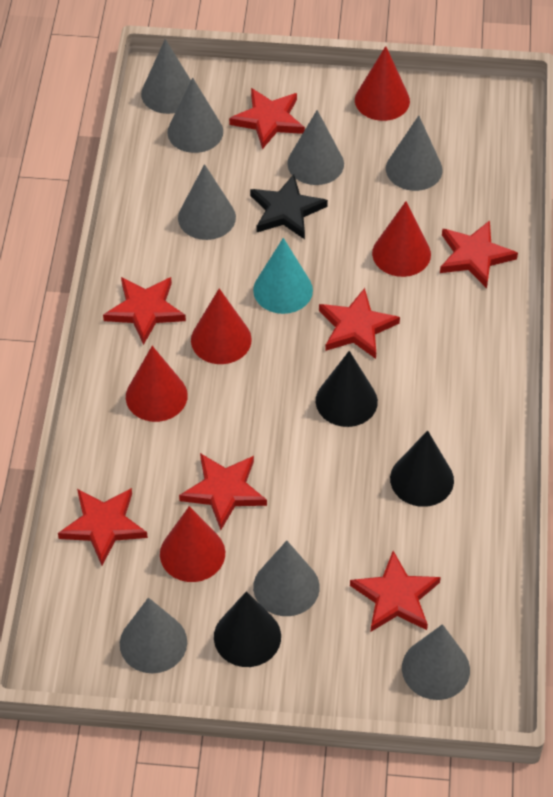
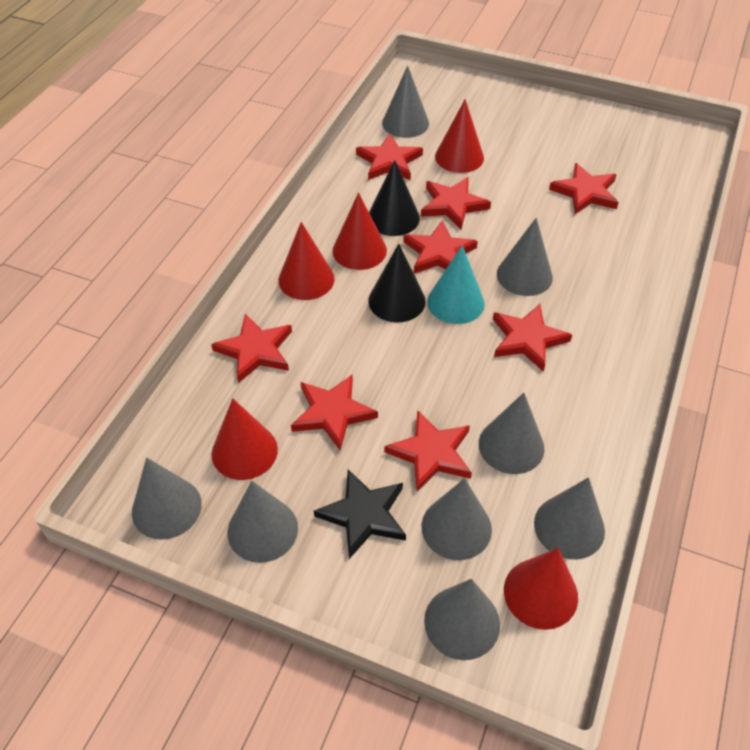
black cone: [214,591,281,667] [316,351,378,427] [390,430,454,507] = 3 -> [368,244,426,322] [369,160,420,236] = 2
red star: [58,488,148,565] [103,277,186,345] [179,453,267,530] [229,88,305,150] [319,288,400,359] [350,551,441,632] [440,220,518,288] = 7 -> [211,314,292,383] [291,374,378,451] [356,133,423,180] [384,411,472,492] [403,220,478,274] [421,177,491,229] [493,304,572,372] [549,163,619,214] = 8

